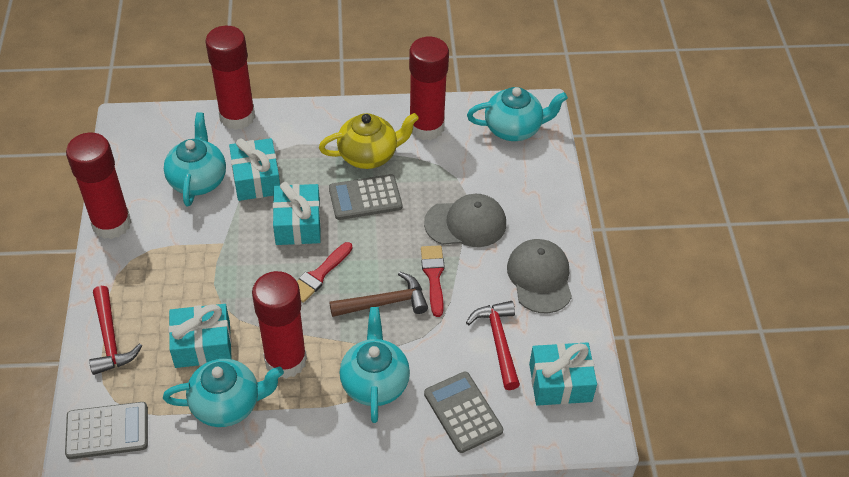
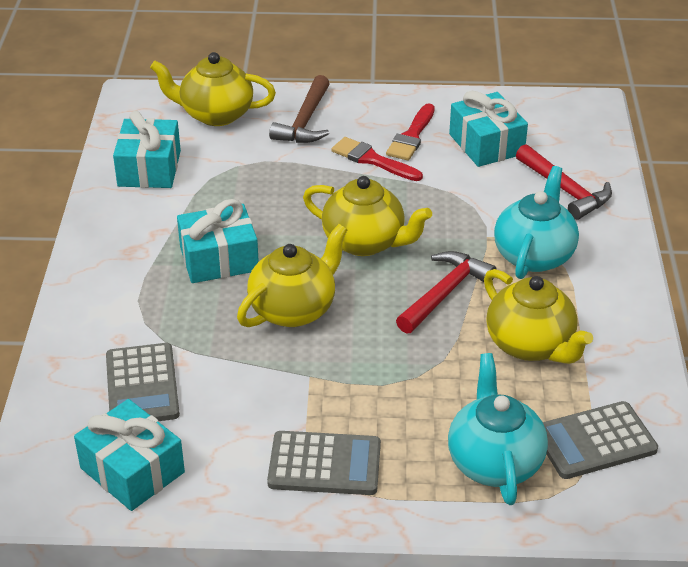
grey cap: [424,194,506,247] [507,239,572,313] = 2 -> none = 0
red glue stick: [66,133,131,239] [205,26,255,130] [252,271,307,379] [409,37,449,140] = 4 -> none = 0
turquoise teapot: [163,359,284,427] [164,112,226,207] [340,307,410,423] [467,87,568,141] = 4 -> [448,353,548,505] [494,166,579,279] = 2
yellow teapot: [319,113,419,169] = 1 -> [150,52,276,126] [237,224,347,327] [303,176,432,256] [484,269,593,364] = 4

